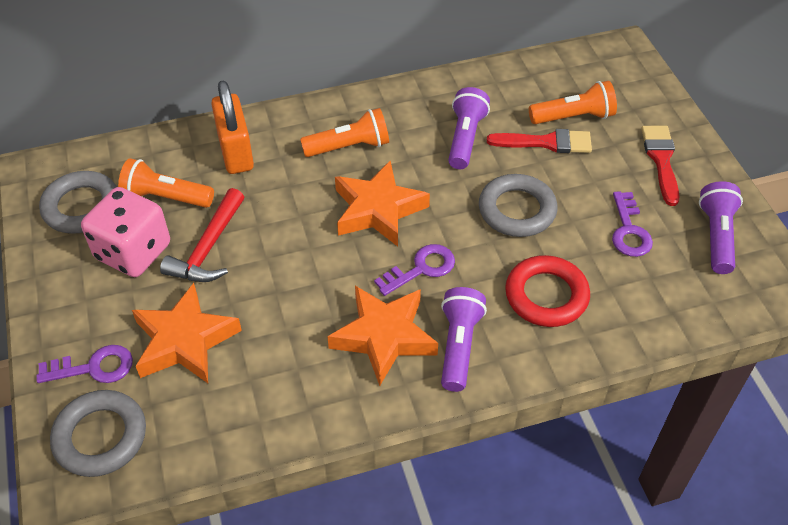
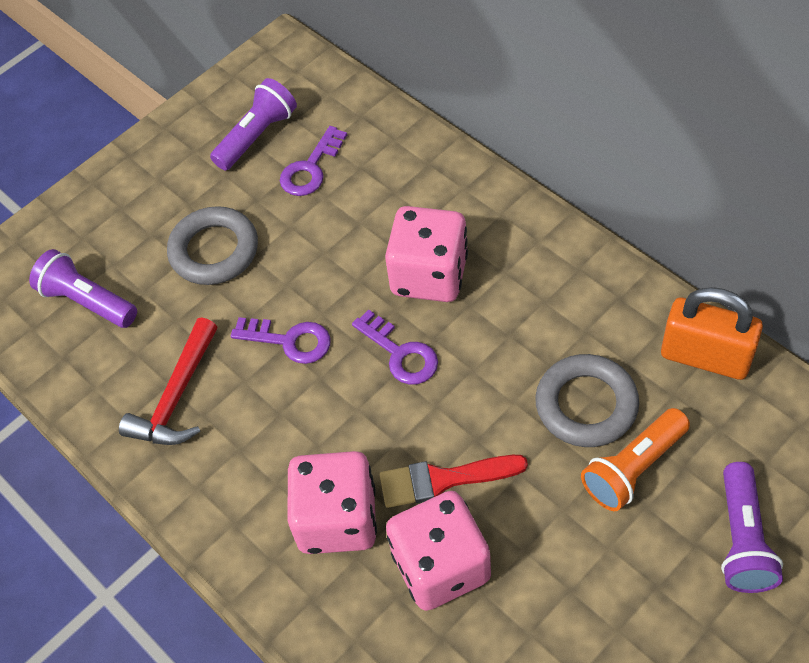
grey ring: [39,171,117,234] [50,390,146,477] [479,174,557,237] = 3 -> [167,206,258,285] [535,354,639,447] = 2
orange flashlight: [118,158,214,208] [300,108,389,157] [529,81,617,124] = 3 -> [581,408,690,511] = 1
orange star: [132,283,242,383] [327,286,438,386] [335,161,430,247] = 3 -> none = 0
pink dice: [81,187,170,277] = 1 -> [288,451,377,554] [385,206,468,302] [386,491,491,611] = 3
red brush: [487,129,592,153] [641,126,679,206] = 2 -> [380,455,528,508] = 1
red ring: [505,255,590,327] = 1 -> none = 0

